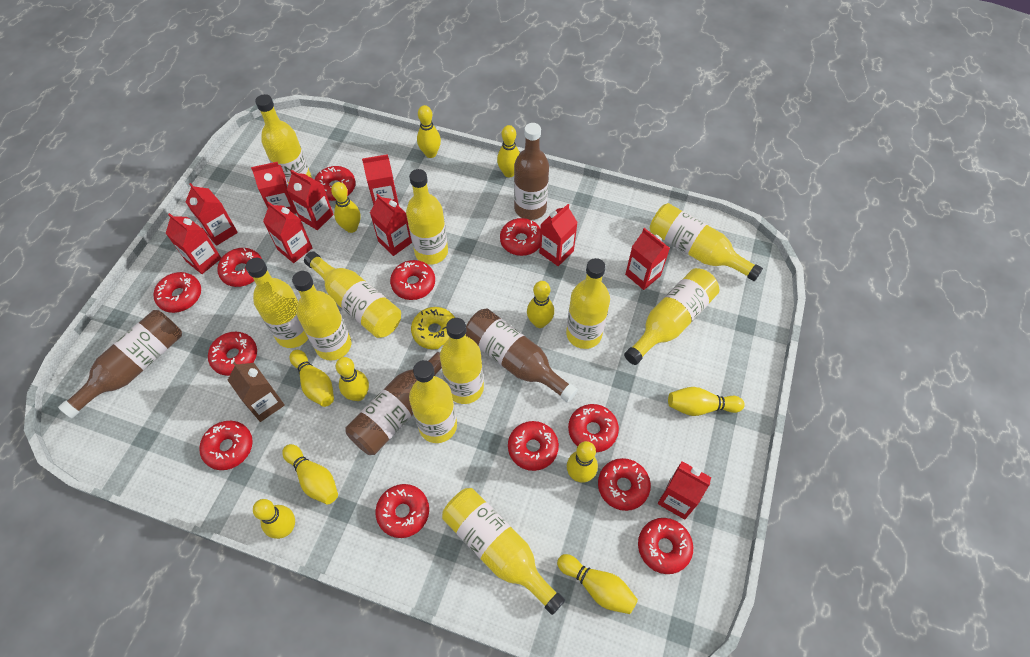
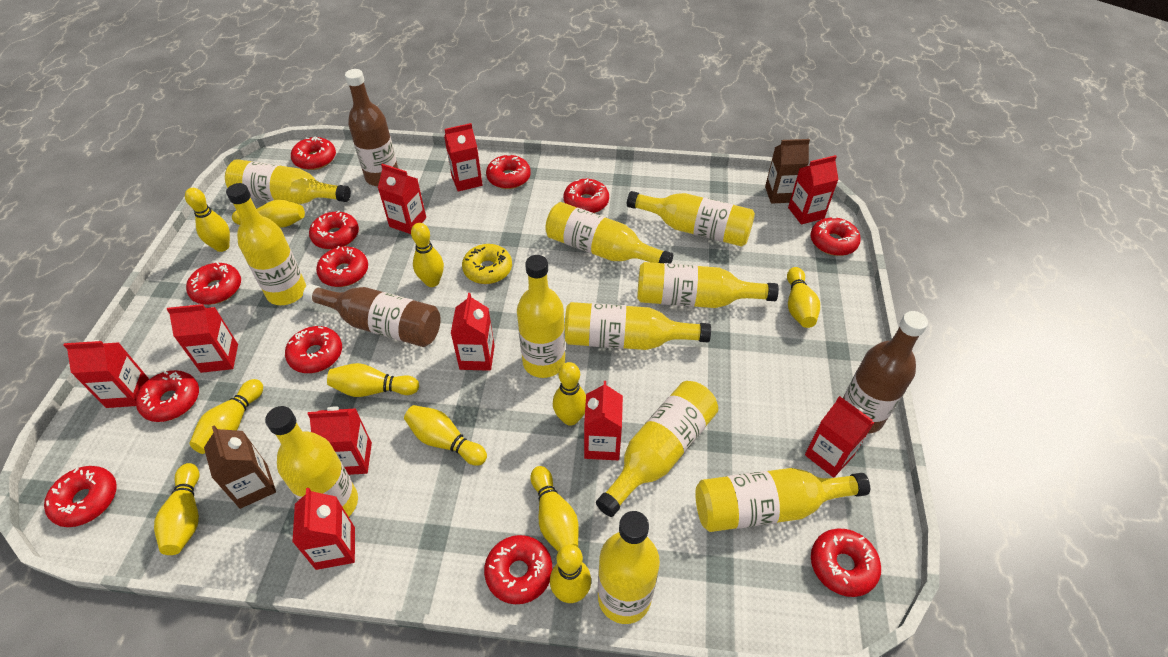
brown bottle: [58,310,182,418] [346,345,443,455] [466,309,578,403] [514,123,549,220] = 4 -> [303,284,441,347] [345,69,398,187] [843,311,928,433] = 3
brown carton: [228,362,285,422] = 1 -> [204,425,276,509] [765,139,810,204] = 2

